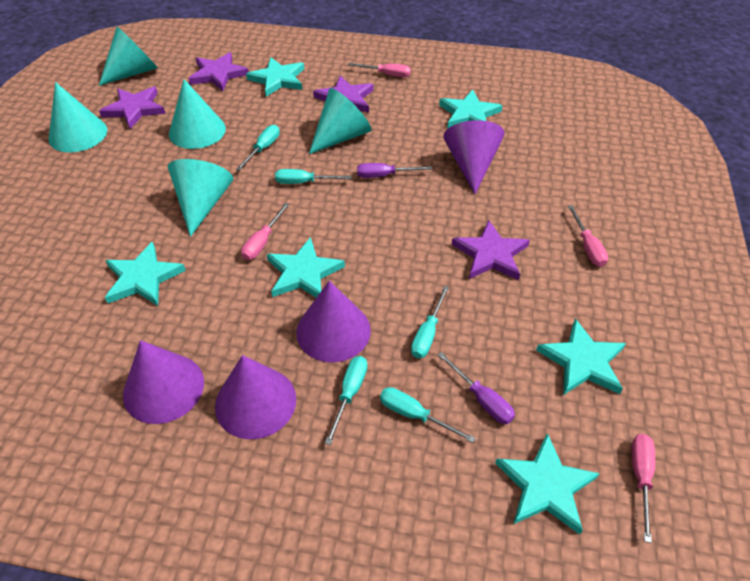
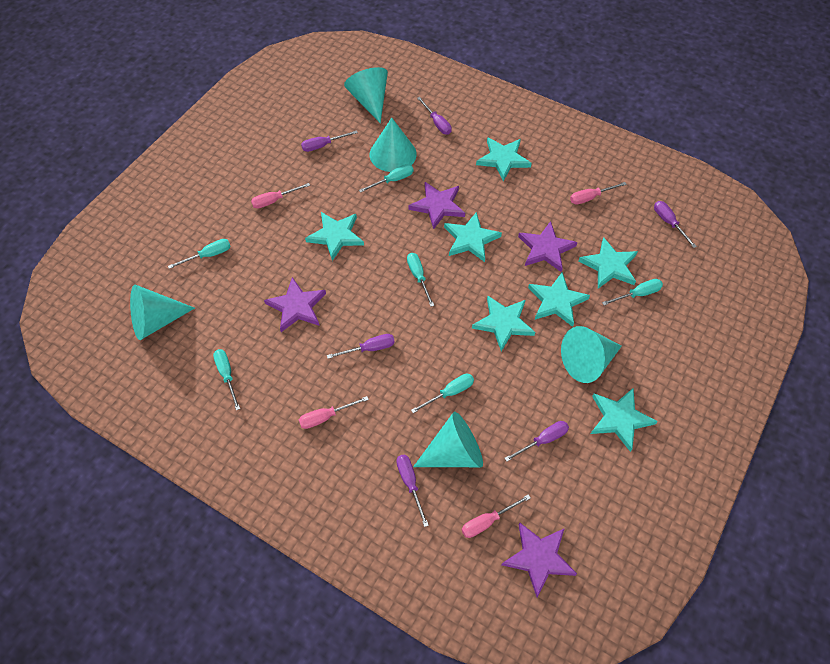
purple cone: [123,340,204,424] [215,355,296,439] [296,281,371,362] [443,120,505,194] = 4 -> none = 0
purple screwdriver: [357,163,432,178] [438,352,515,424] = 2 -> [301,130,358,152] [327,334,395,359] [396,454,429,527] [417,97,452,135] [504,421,569,462] [654,201,697,248] = 6
turquoise screwdriver: [236,125,280,171] [275,169,352,184] [325,356,368,445] [380,387,475,443] [411,286,449,358] = 5 -> [168,239,231,269] [213,349,240,410] [359,164,413,193] [407,253,434,307] [411,374,474,413] [602,279,663,306] = 6
turquoise star: [105,241,186,306] [246,57,304,97] [267,237,345,298] [439,90,503,128] [495,433,600,535] [536,319,626,395] = 6 -> [305,212,364,261] [444,212,502,262] [472,296,535,351] [476,137,532,181] [528,272,590,327] [579,237,638,289] [591,388,658,452] = 7

